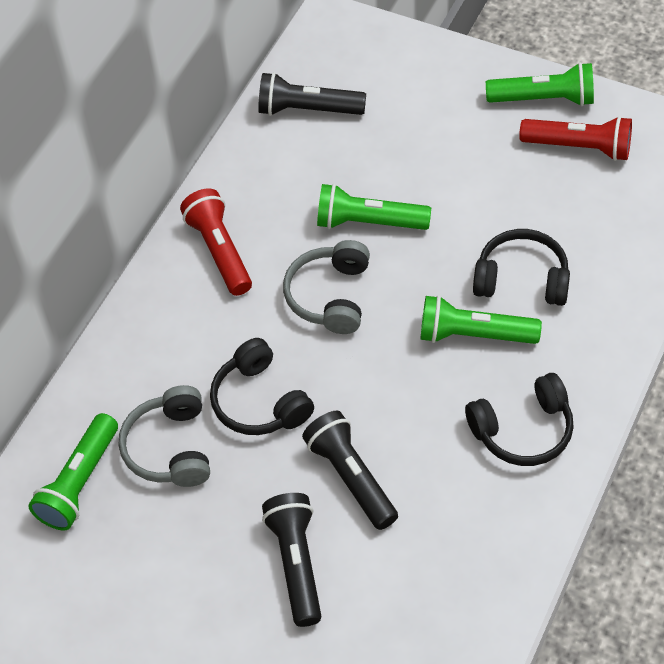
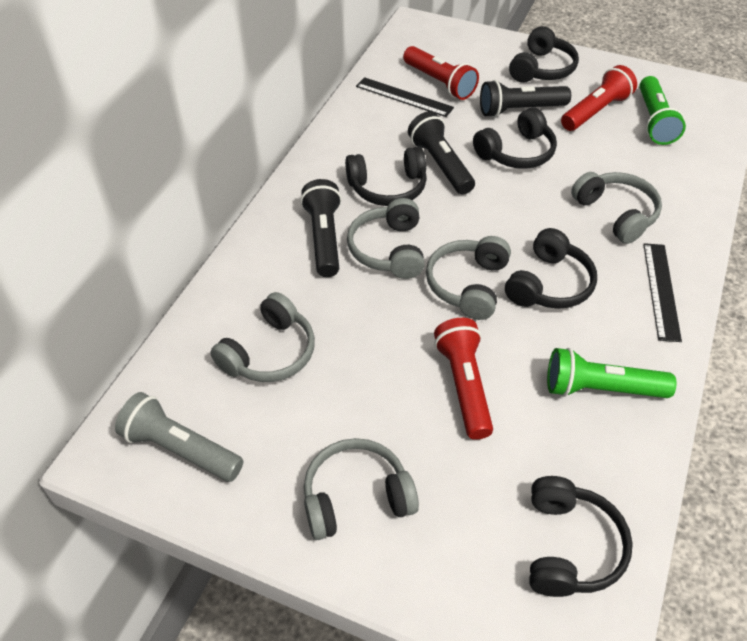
black headphones: [210,338,314,435] [465,373,574,466] [473,229,570,306] = 3 -> [345,147,427,206] [473,107,557,169] [505,228,597,309] [509,26,579,83] [529,476,633,597] = 5
black ruler: none = 0 -> [356,77,454,117] [643,243,682,342] = 2
green flashlight: [28,413,118,530] [317,184,431,230] [421,295,542,344] [486,62,594,106] = 4 -> [547,348,677,398] [639,76,686,145] = 2
grey flashlight: none = 0 -> [115,392,243,482] = 1
grey headphones: [119,385,210,487] [283,240,370,334] = 2 -> [210,292,315,382] [304,438,419,540] [347,198,424,279] [426,236,511,320] [571,172,662,244] = 5
red flashlight: [180,189,252,296] [519,116,632,161] = 2 -> [403,46,479,100] [434,318,493,440] [561,65,637,131] = 3

